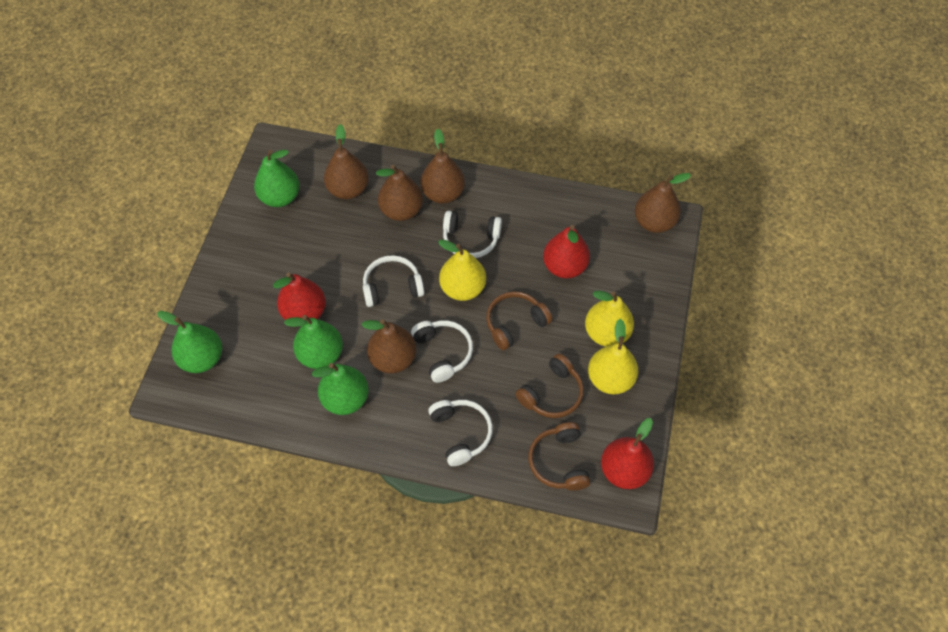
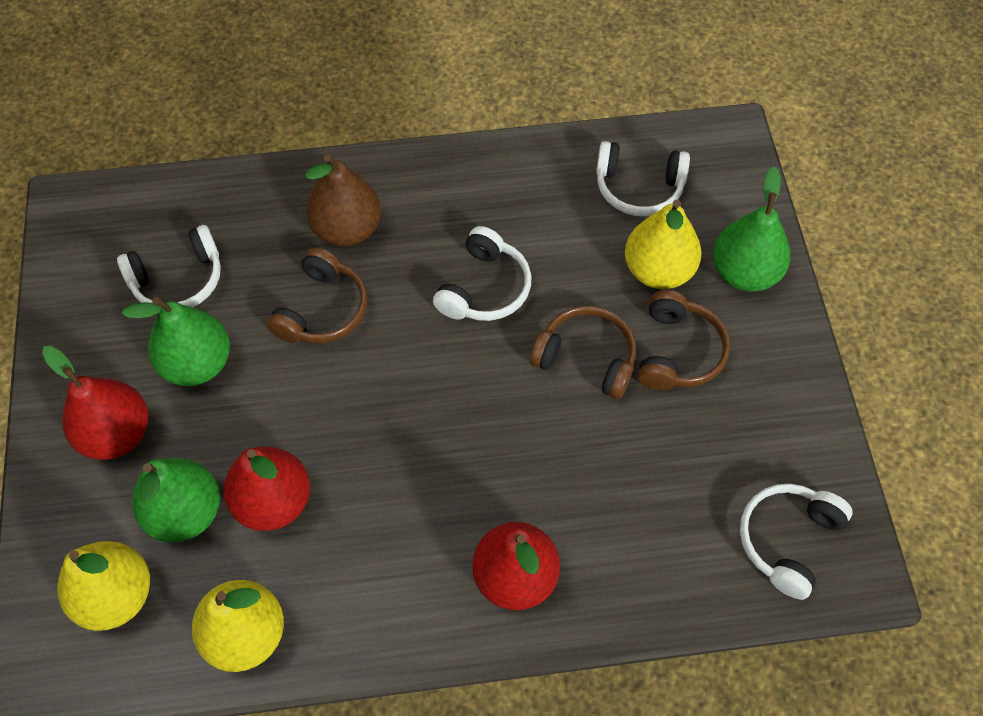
brown pear: [324,124,369,199] [361,319,416,373] [376,165,423,221] [420,129,465,204] [635,173,691,233] = 5 -> [305,154,381,246] = 1
green pear: [157,311,222,373] [254,149,300,207] [284,315,343,369] [312,363,369,415] = 4 -> [122,297,230,386] [132,458,220,542] [713,167,790,291] = 3

